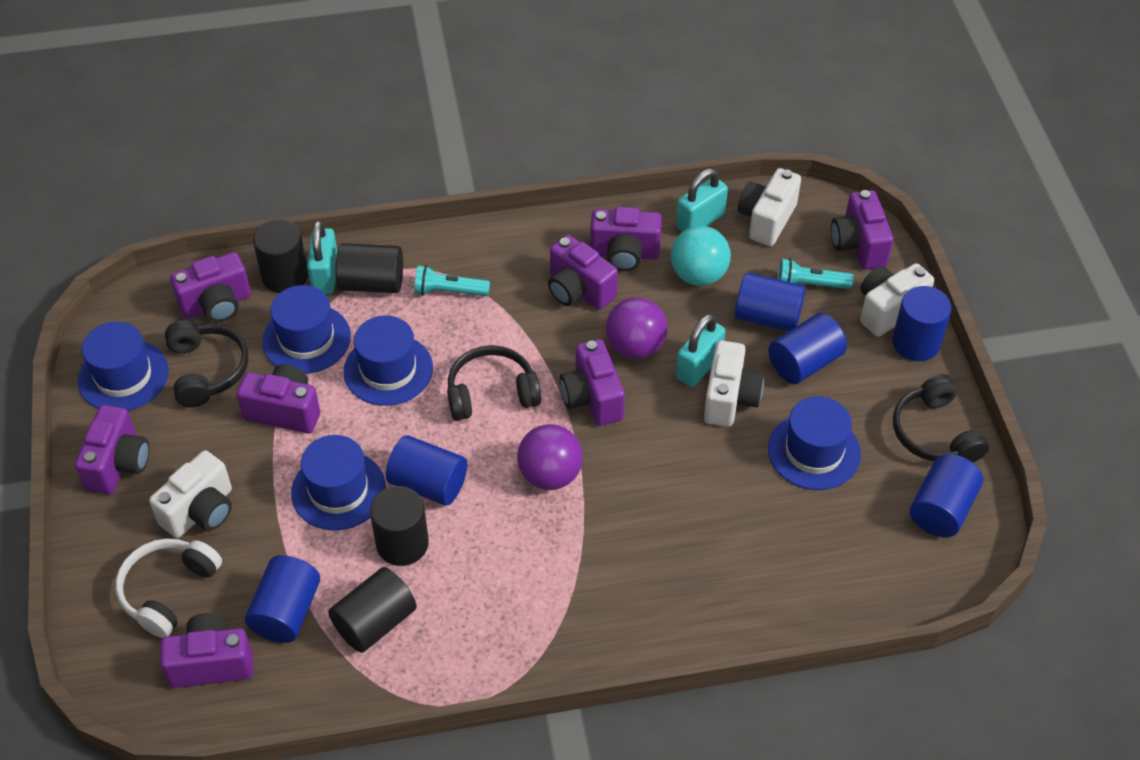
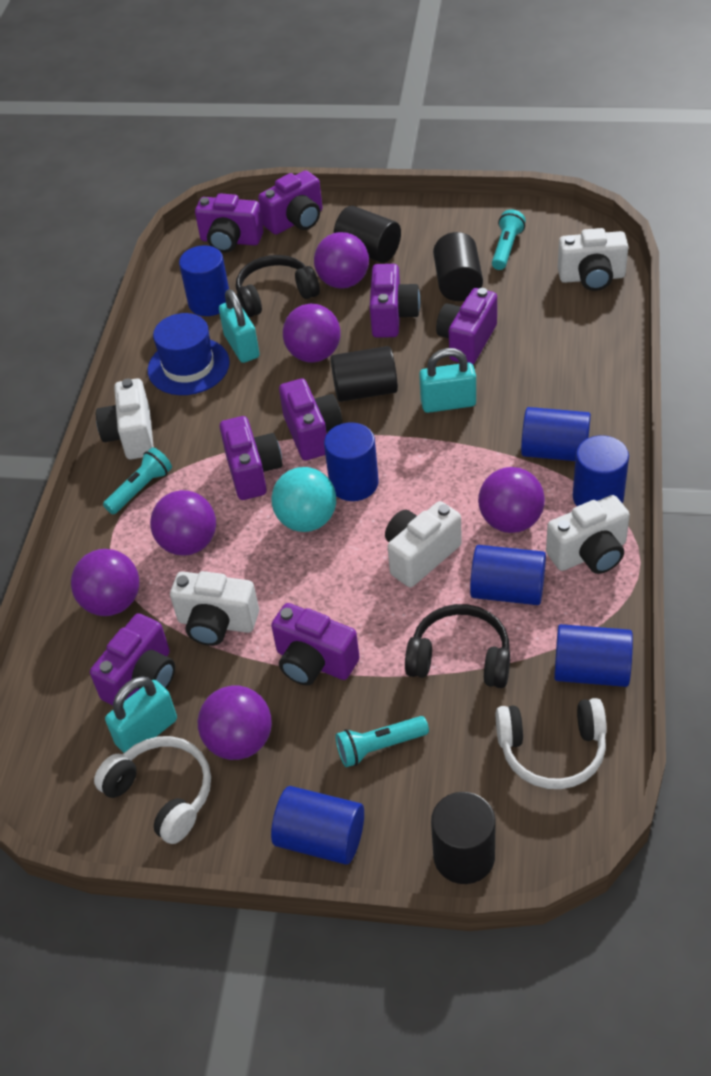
black headphones: [165,320,248,407] [447,345,541,421] [893,374,989,462] = 3 -> [236,255,320,317] [405,604,510,688] = 2
blue cylinder: [245,555,320,643] [386,435,467,506] [735,272,806,331] [768,313,847,384] [892,286,952,361] [910,454,983,537] = 6 -> [179,246,229,316] [271,786,364,864] [324,422,379,501] [470,545,546,605] [521,407,591,461] [554,624,633,687] [573,435,629,506] = 7
blue hat: [78,322,169,411] [262,285,351,374] [291,435,386,530] [343,316,433,406] [768,396,861,490] = 5 -> [148,313,230,395] = 1
purple ball: [517,424,583,490] [606,297,668,359] = 2 -> [71,549,139,616] [150,490,216,556] [197,686,272,760] [283,304,341,363] [314,232,369,289] [478,467,545,533] = 6
turquoise flashlight: [414,265,490,296] [777,258,854,289] = 2 -> [103,447,172,514] [335,716,429,767] [492,210,526,270] = 3
white camera: [149,450,232,538] [704,340,764,427] [738,168,801,246] [860,263,934,337] = 4 -> [96,378,154,459] [170,571,259,646] [385,501,462,587] [546,495,630,574] [558,228,628,291] = 5
white headphones: [115,539,222,638] = 1 -> [94,736,211,844] [496,698,606,789] = 2

